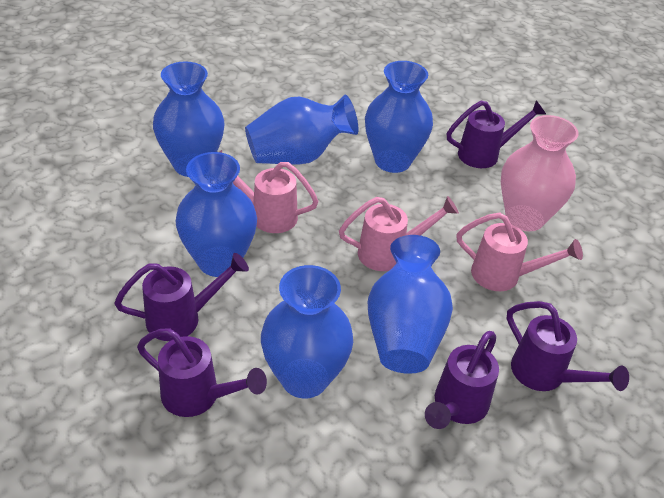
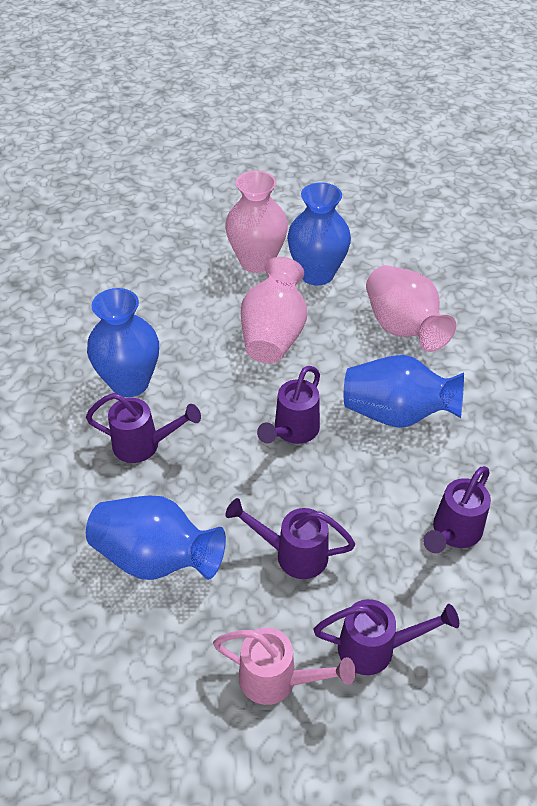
blue vase: [153,61,225,177] [175,152,257,277] [245,94,359,165] [261,265,353,398] [365,61,433,173] [368,235,453,374] = 6 -> [86,496,226,580] [87,288,159,397] [287,182,351,286] [344,355,464,428] = 4
pink vase: [501,115,579,231] = 1 -> [225,171,288,273] [241,257,307,363] [366,265,456,352] = 3
pink watering can: [219,150,319,233] [339,196,459,271] [456,212,583,291] = 3 -> [213,628,356,705] = 1

